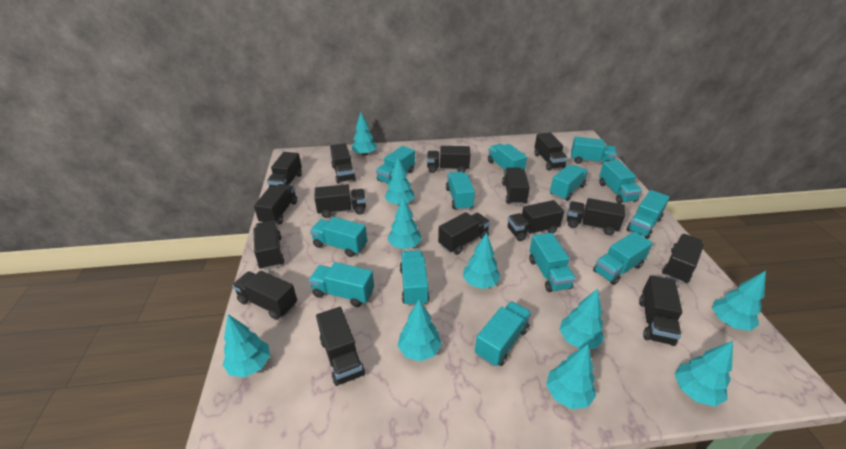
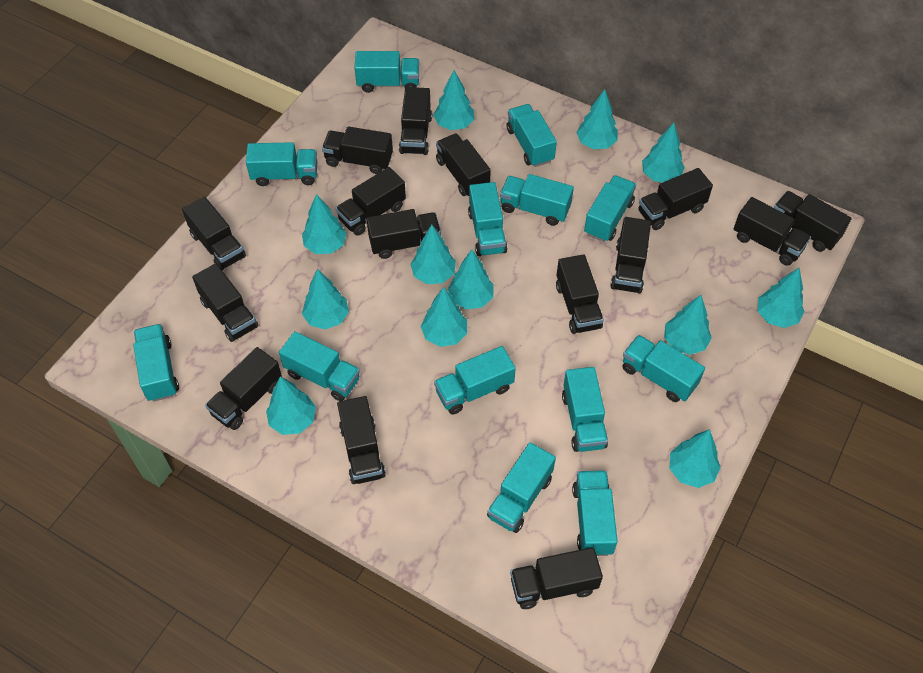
turquoise tree: [223,314,270,377] [351,112,377,156] [384,157,415,206] [388,197,422,249] [398,299,442,361] [463,232,501,289] [546,344,596,409] [559,289,604,349] [675,341,733,407] [712,271,766,331] = 10 -> [266,376,316,435] [302,194,347,254] [302,269,349,329] [410,225,456,284] [421,287,467,347] [434,70,474,130] [448,250,494,309] [576,89,618,149] [642,123,685,182] [664,295,712,355] [669,429,721,488] [758,268,805,328] = 12

